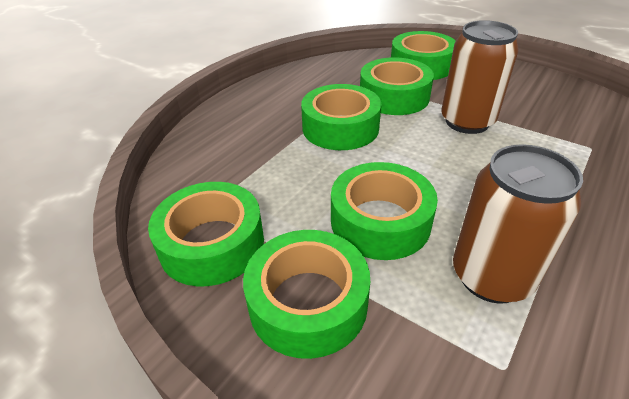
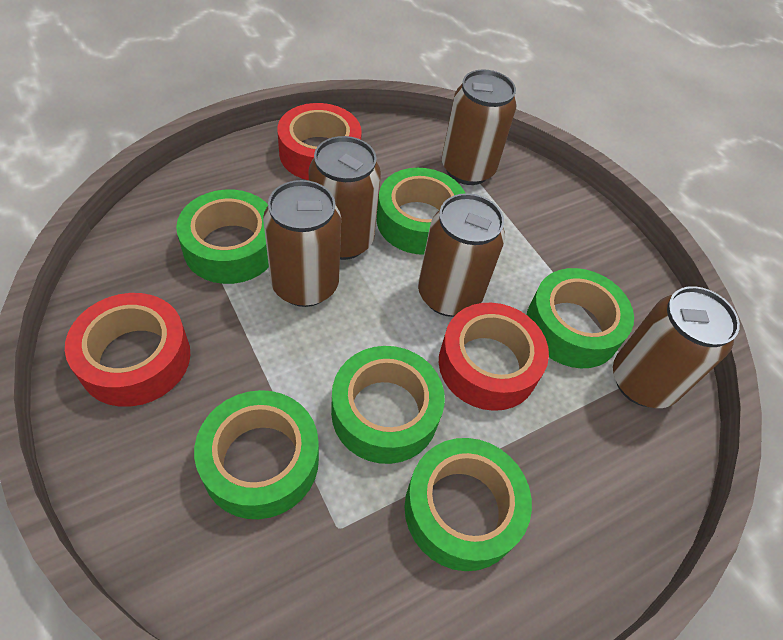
brown can: [441,20,519,134] [453,144,583,304] = 2 -> [263,180,341,307] [309,136,381,260] [418,193,505,317] [442,69,516,185] [613,286,740,408] = 5
red tape: none = 0 -> [65,293,190,407] [278,103,362,181] [439,303,549,411] = 3

